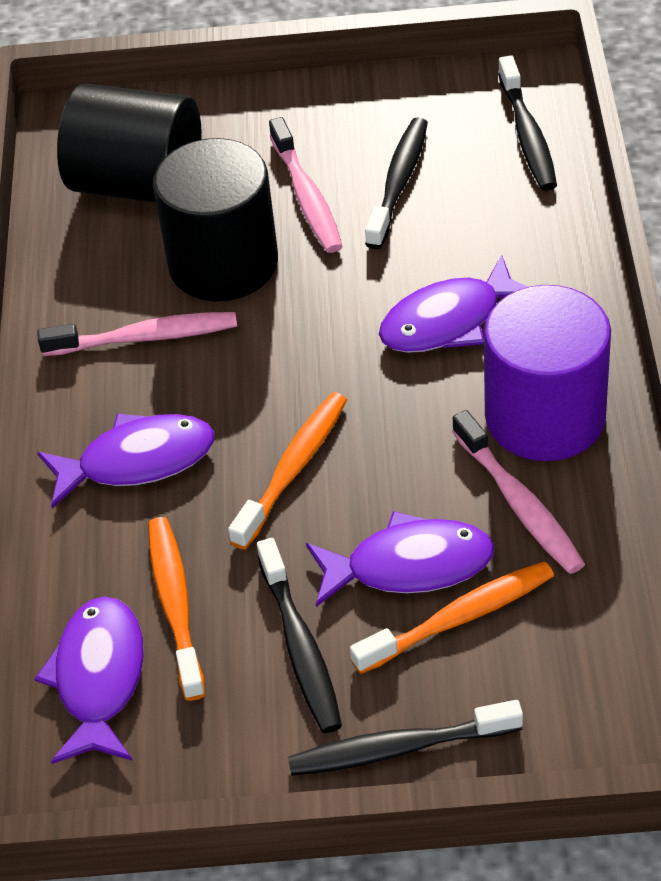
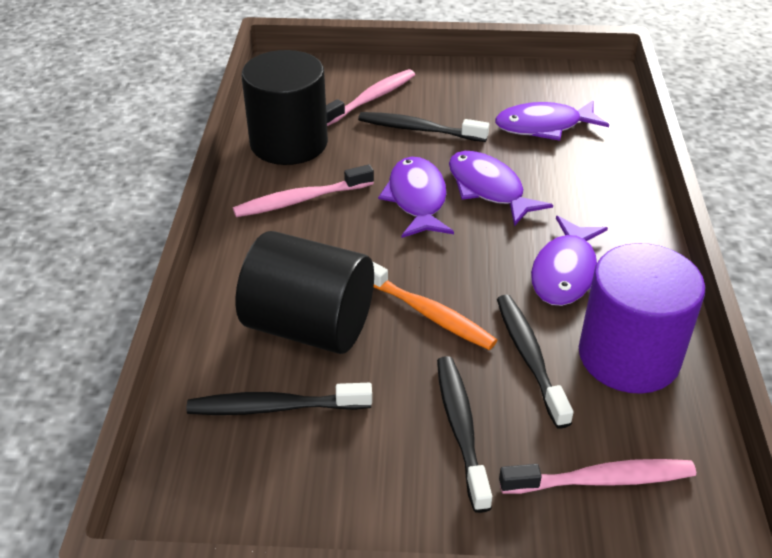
orange toothbrush: [148,517,205,701] [228,392,347,550] [350,561,554,674] = 3 -> [372,261,497,350] = 1

